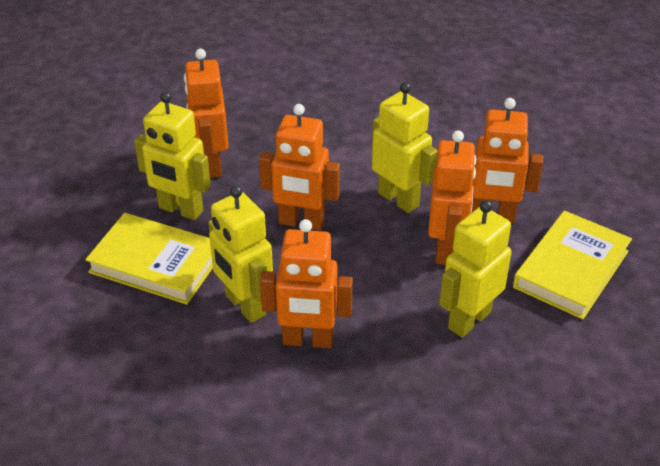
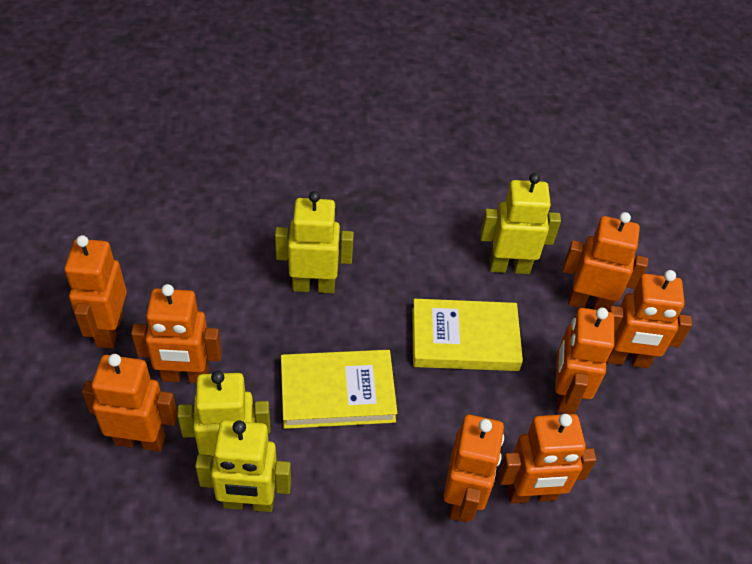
orange robot: [184,49,228,178] [259,104,340,231] [260,219,353,348] [428,130,476,265] [472,98,543,223] = 5 -> [64,235,127,348] [82,354,177,452] [131,284,222,383] [443,415,504,523] [498,414,596,503] [555,308,614,414] [562,212,648,311] [606,270,692,368] = 8

